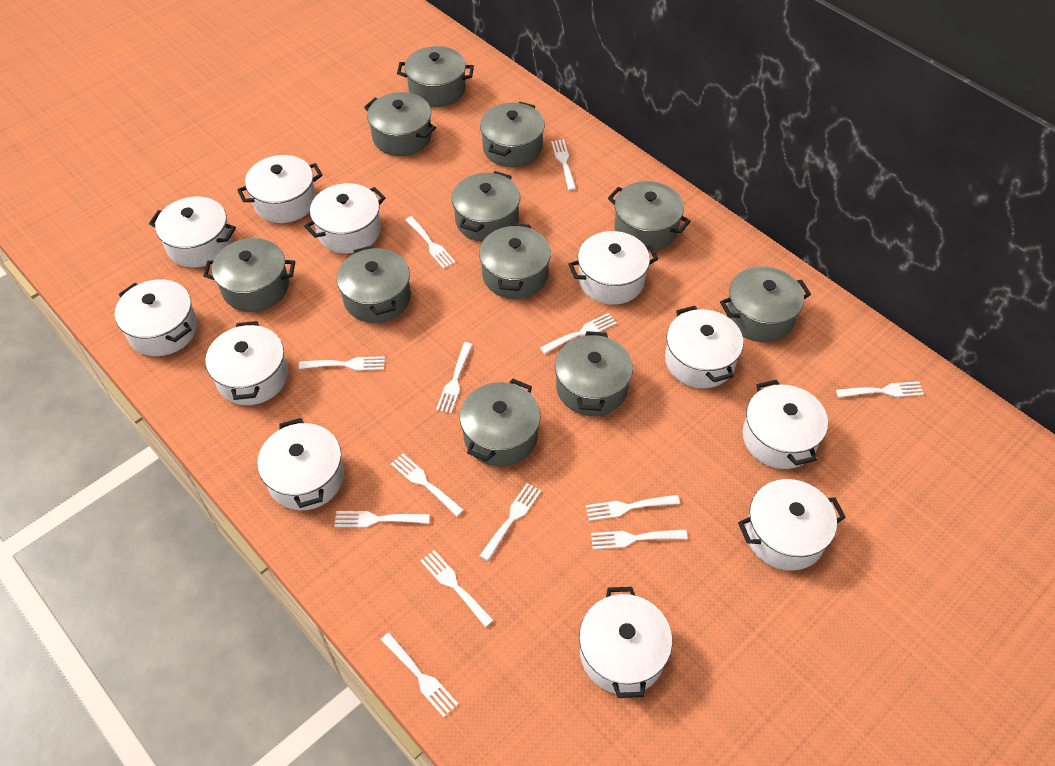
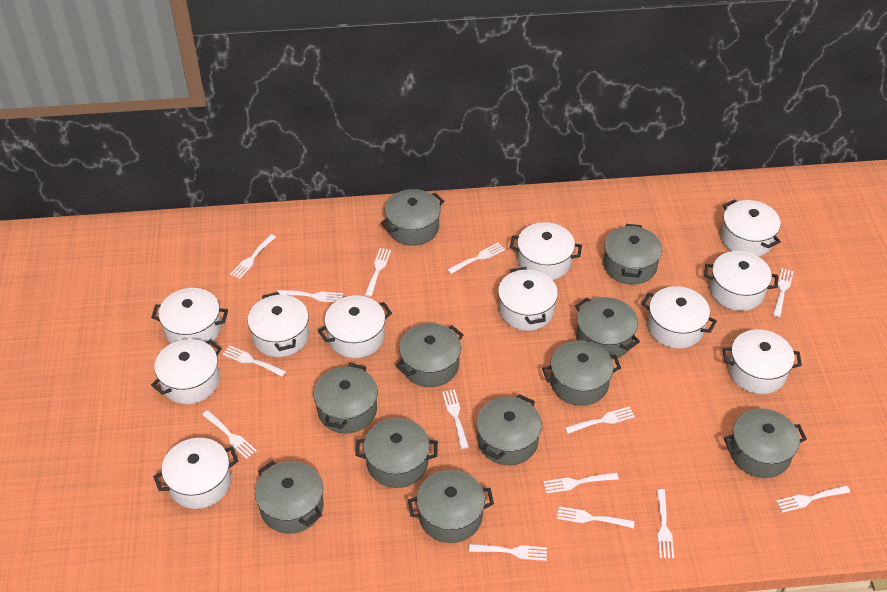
white fork: [299,356,385,371] [334,511,430,528] [381,632,458,717] [391,453,464,517] [405,216,456,269] [420,550,494,627] [436,342,473,414] [480,483,541,561] [540,313,617,354] [551,140,576,191] [586,495,680,521] [591,529,687,550] [836,381,924,398] = 13 -> [202,410,257,459] [223,345,287,377] [230,234,276,279] [277,290,343,302] [365,248,391,297] [442,390,469,449] [447,242,505,274] [469,544,547,561] [543,472,619,494] [557,506,635,528] [565,406,635,434] [657,489,674,558] [773,268,794,317] [776,485,850,513] = 14

